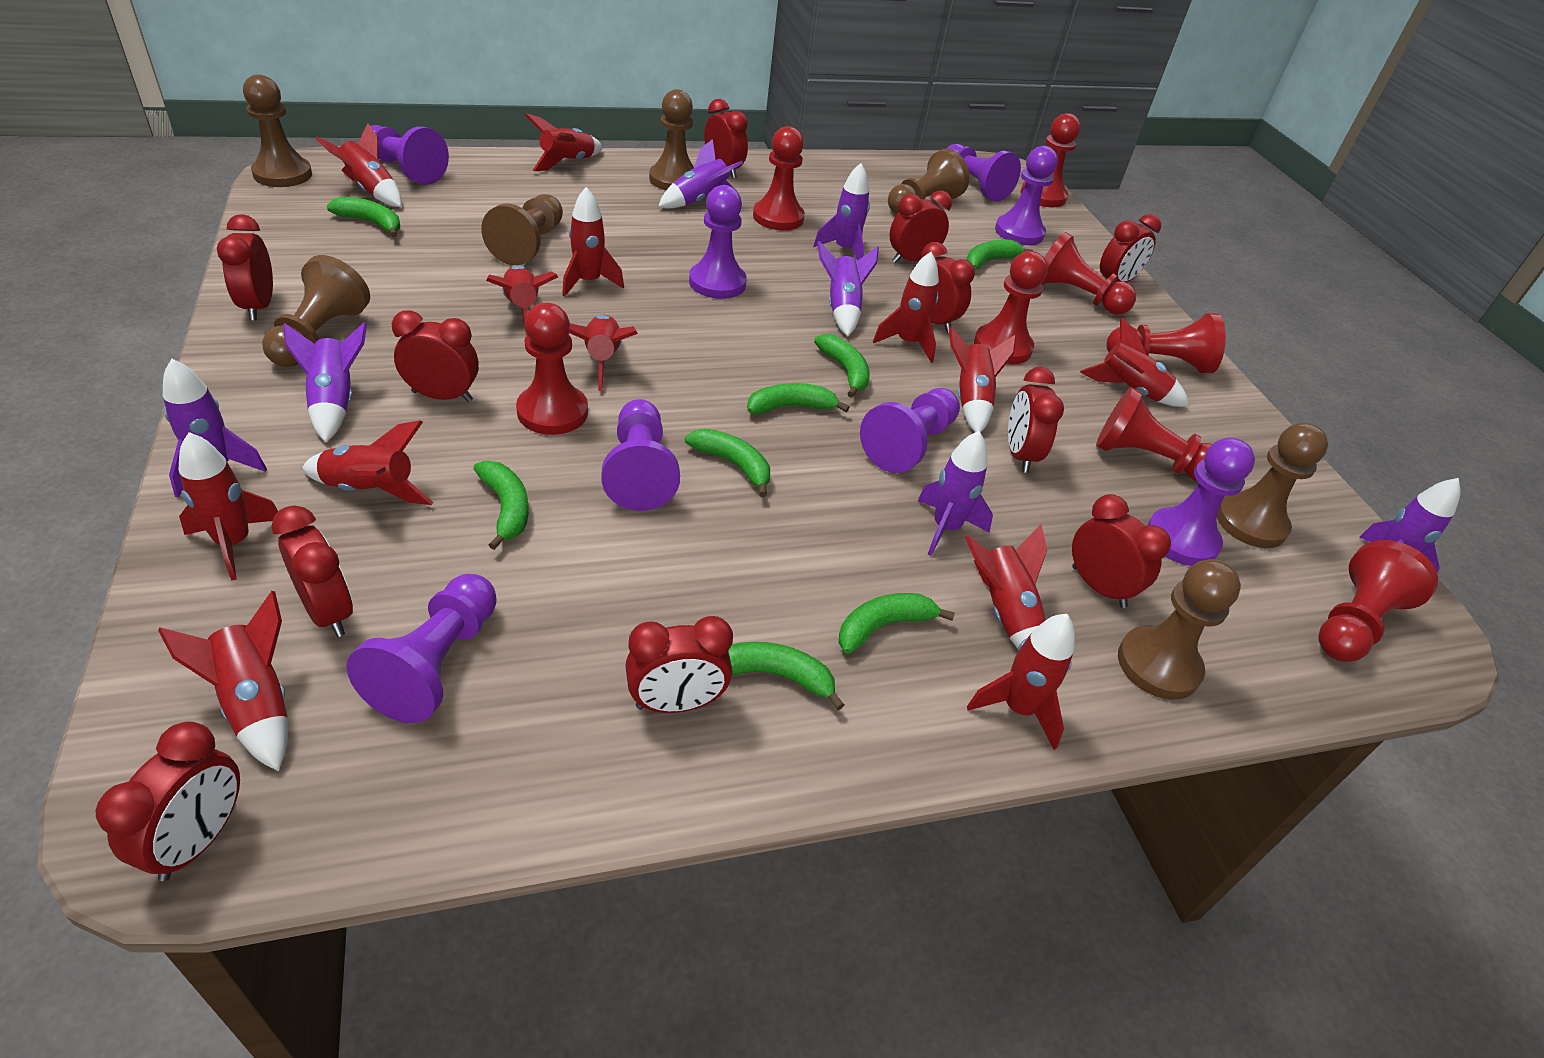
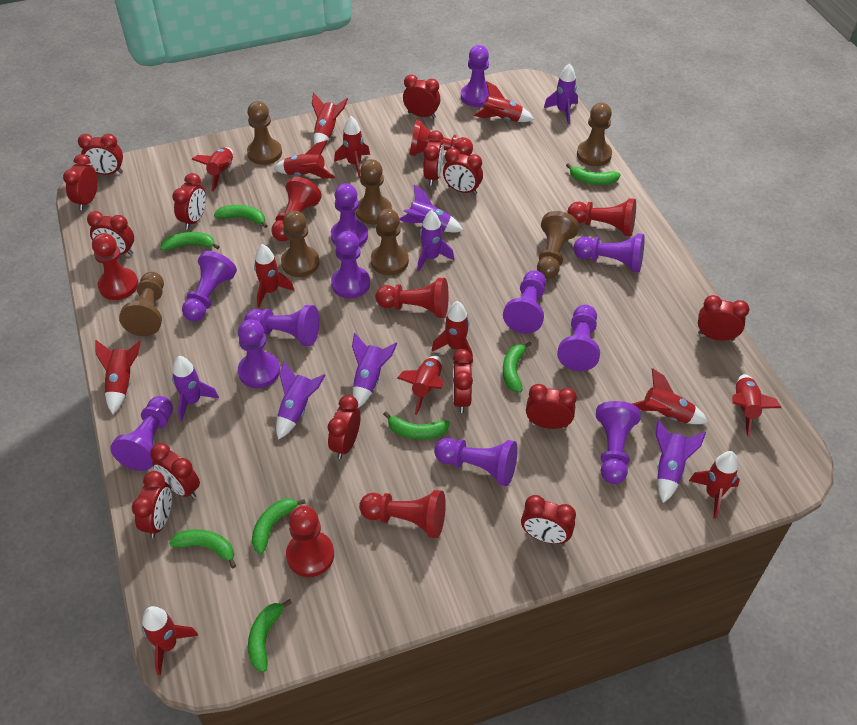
purple pawn: [346,574,497,723] [362,125,449,185] [602,399,680,511] [689,185,747,299] [860,388,960,473] [946,144,1021,202] [995,146,1058,245] [1147,437,1255,566] = 8 -> [110,396,173,471] [182,251,237,321] [238,319,280,388] [244,305,320,346] [331,183,368,247] [331,231,370,298] [434,438,518,486] [461,45,489,107] [503,270,546,334] [557,305,600,371] [574,233,645,273] [596,401,641,484] = 12
red clock: [96,722,240,881] [217,214,273,320] [271,505,353,637] [392,310,479,402] [625,616,733,713] [704,99,748,178] [889,191,952,263] [921,242,975,333] [1008,367,1064,473] [1072,494,1171,608] [1100,214,1161,283] = 11 -> [63,154,98,210] [78,134,123,175] [87,211,134,255] [132,471,172,538] [150,443,200,499] [172,173,206,230] [328,395,361,459] [403,75,440,118] [423,130,444,186] [443,148,483,195] [453,349,473,413] [521,495,576,544] [526,384,577,429] [698,295,750,341] = 14
red pawn: [516,303,588,435] [753,126,805,231] [974,251,1048,364] [1021,113,1080,207] [1041,232,1136,315] [1096,387,1212,482] [1106,313,1226,373] [1318,540,1438,662] = 8 -> [92,233,138,300] [271,177,322,242] [286,506,334,577] [359,490,446,538] [375,278,449,318] [409,120,473,156] [567,198,636,236] = 7

